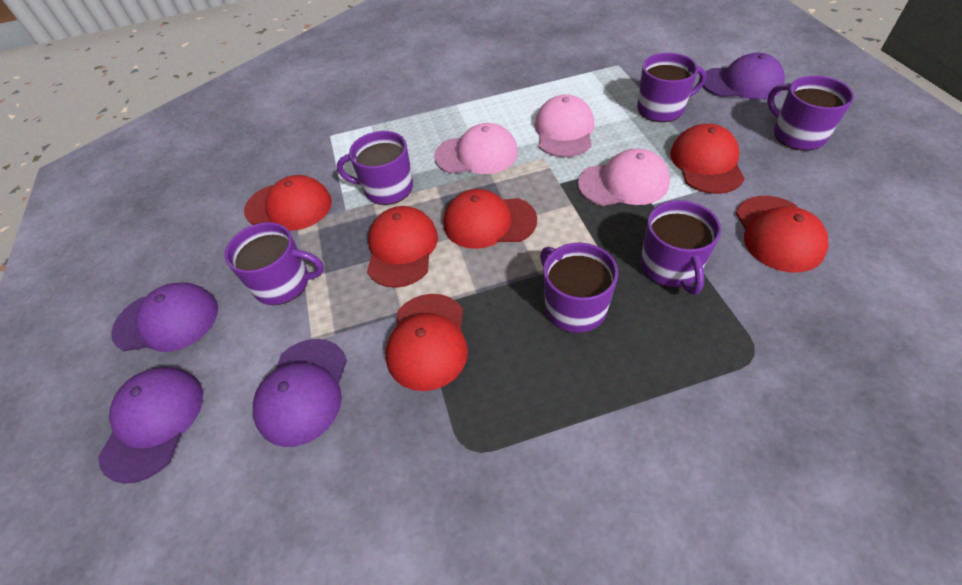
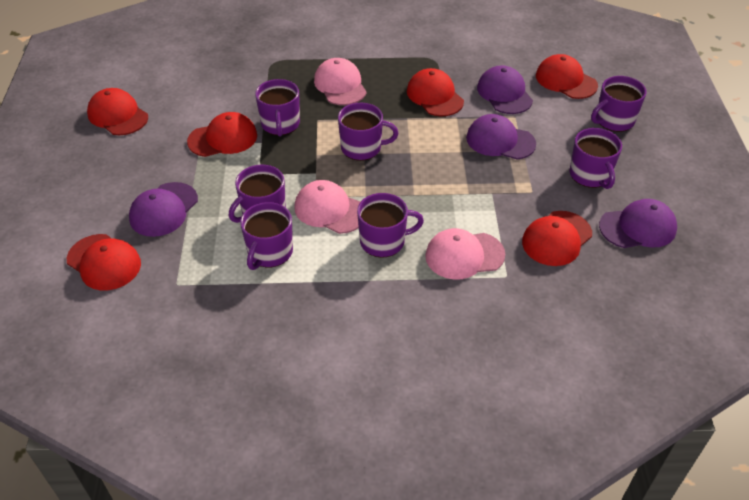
purple mug: [225,222,324,305] [337,131,413,205] [540,243,618,333] [637,53,706,122] [641,200,721,294] [767,76,854,151] = 6 -> [229,165,286,223] [240,202,293,270] [255,79,300,136] [338,103,398,161] [357,193,424,258] [569,128,622,189] [591,76,646,132] = 7

